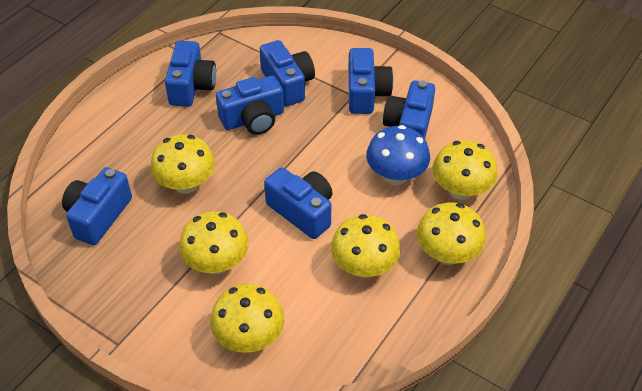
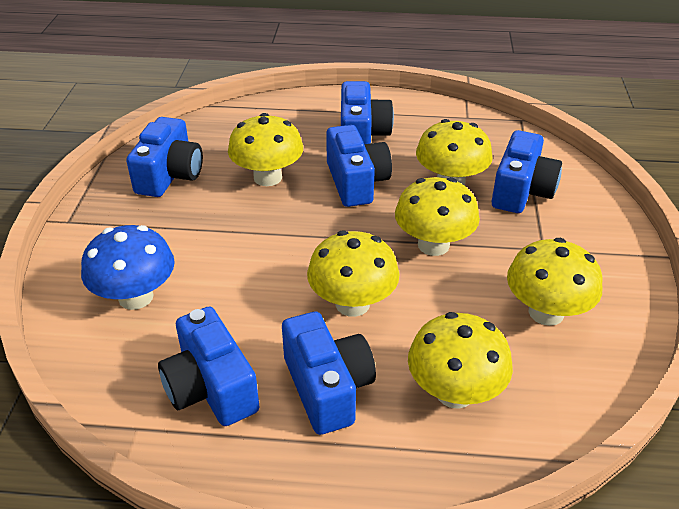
blue camera: [62,167,132,245] [165,41,216,107] [216,75,284,135] [260,40,315,106] [264,167,332,239] [348,48,393,114] [383,80,435,139] = 7 -> [126,117,203,197] [158,307,259,426] [282,312,376,435] [326,125,392,207] [341,81,394,144] [492,130,562,213] = 6

